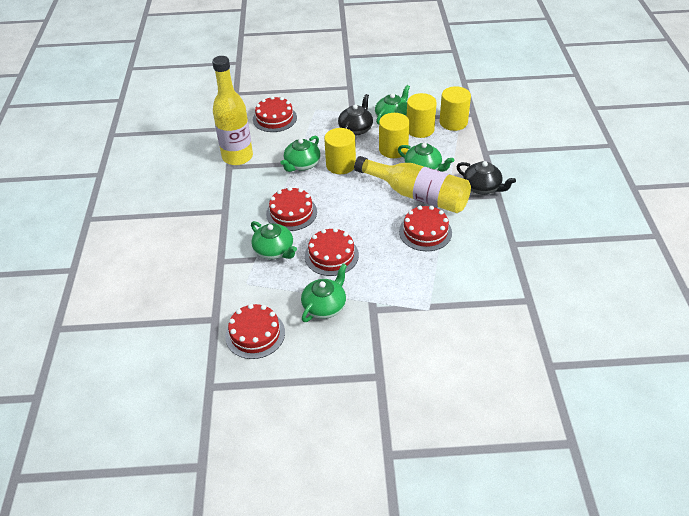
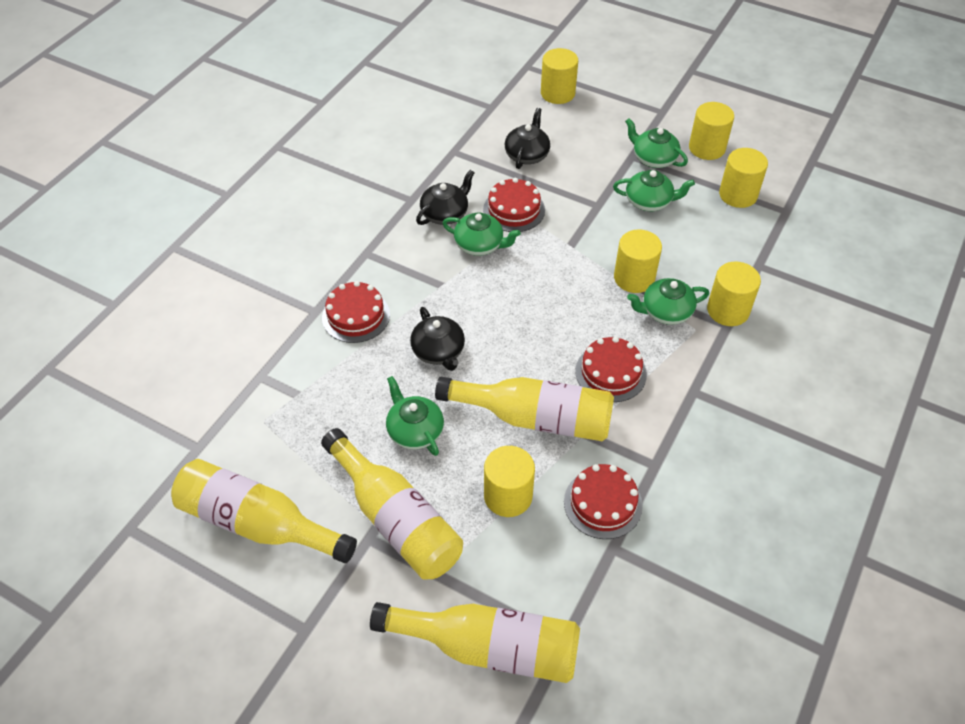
black teapot: [338,94,373,136] [456,161,516,194] = 2 -> [410,307,465,371] [416,170,474,225] [505,108,550,169] = 3
red cake: [225,304,285,359] [253,96,297,132] [266,187,317,231] [305,228,359,276] [399,206,452,251] = 5 -> [322,281,390,343] [483,178,545,232] [564,464,643,539] [575,337,647,402] = 4
yellow bottle: [212,56,253,165] [354,156,471,213] = 2 -> [171,459,357,563] [321,428,463,580] [370,602,580,683] [435,377,614,441] = 4
yellow cylinder: [324,128,356,174] [379,113,409,158] [407,93,437,138] [440,86,471,131] = 4 -> [484,446,535,517] [541,48,578,104] [614,229,662,293] [689,102,734,160] [707,262,761,326] [719,148,768,208] = 6

